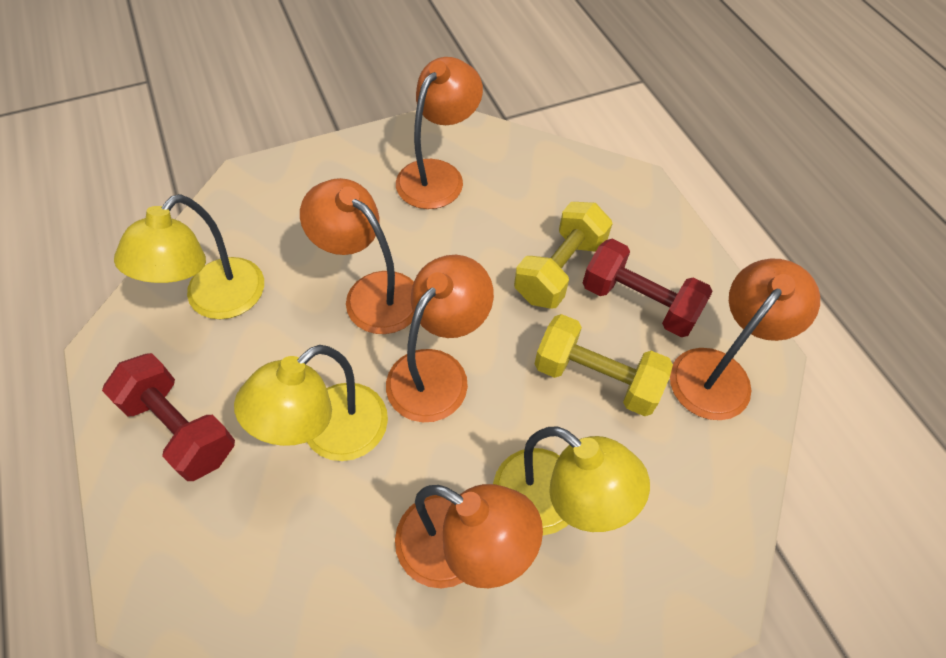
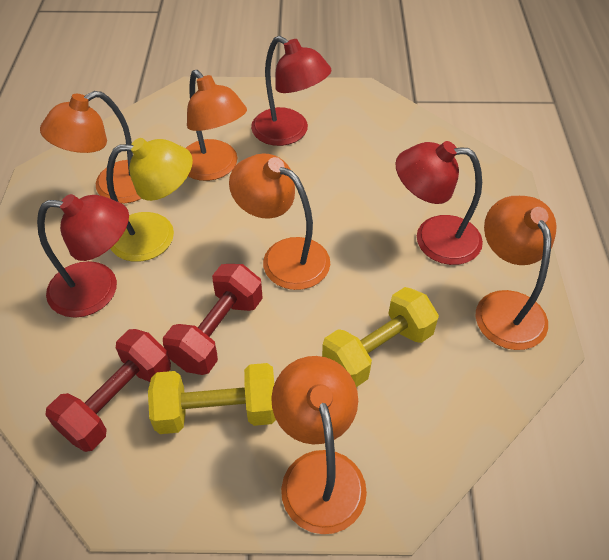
red lamp: none = 0 -> [37,194,129,318] [251,36,332,146] [395,141,483,265] = 3
yellow lamp: [114,194,264,319] [234,345,388,461] [493,426,650,535] = 3 -> [106,138,193,262] = 1

